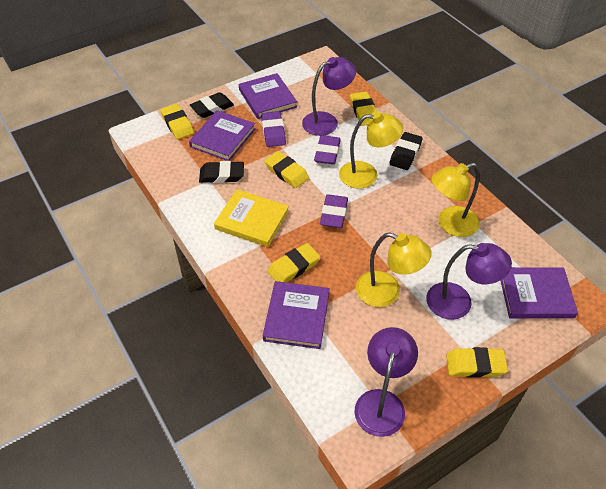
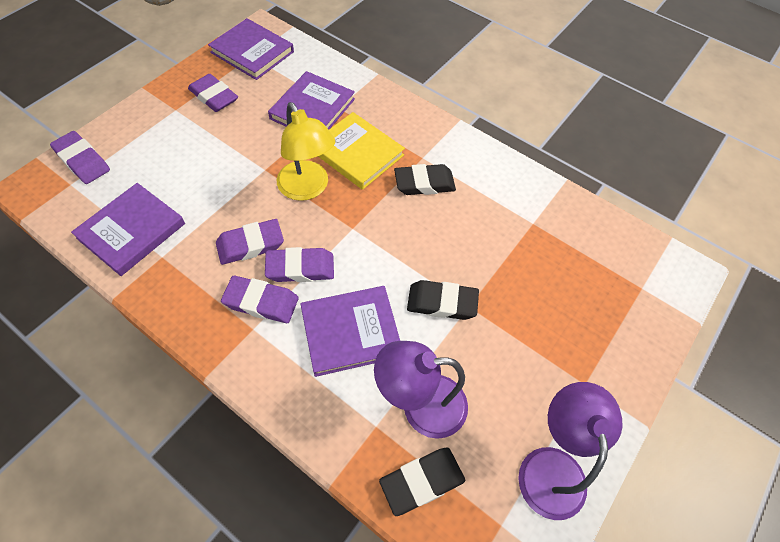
purple eraser: [261,111,286,147] [314,135,341,164] [320,194,348,228] = 3 -> [50,131,110,184] [188,74,238,112] [216,219,284,265] [221,276,299,323] [265,247,334,282] = 5
purple lamp: [302,57,356,136] [354,327,418,437] [426,243,512,320] = 3 -> [374,341,468,439] [518,382,623,520] = 2
yellow eraser: [161,104,194,139] [264,151,309,188] [267,243,320,282] [350,91,377,126] [446,347,508,378] = 5 -> none = 0
yellow lamp: [339,112,403,189] [356,233,432,307] [431,163,480,237] = 3 -> [277,102,335,201] = 1

